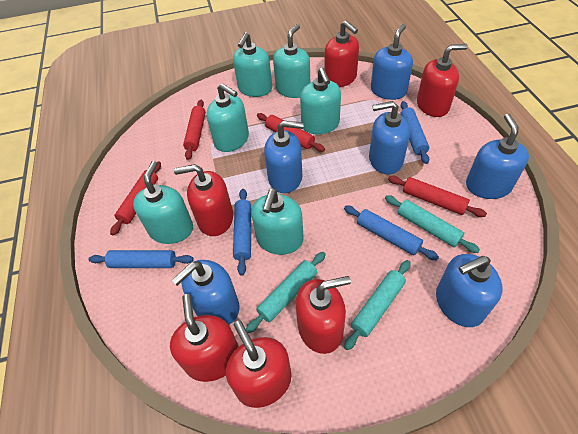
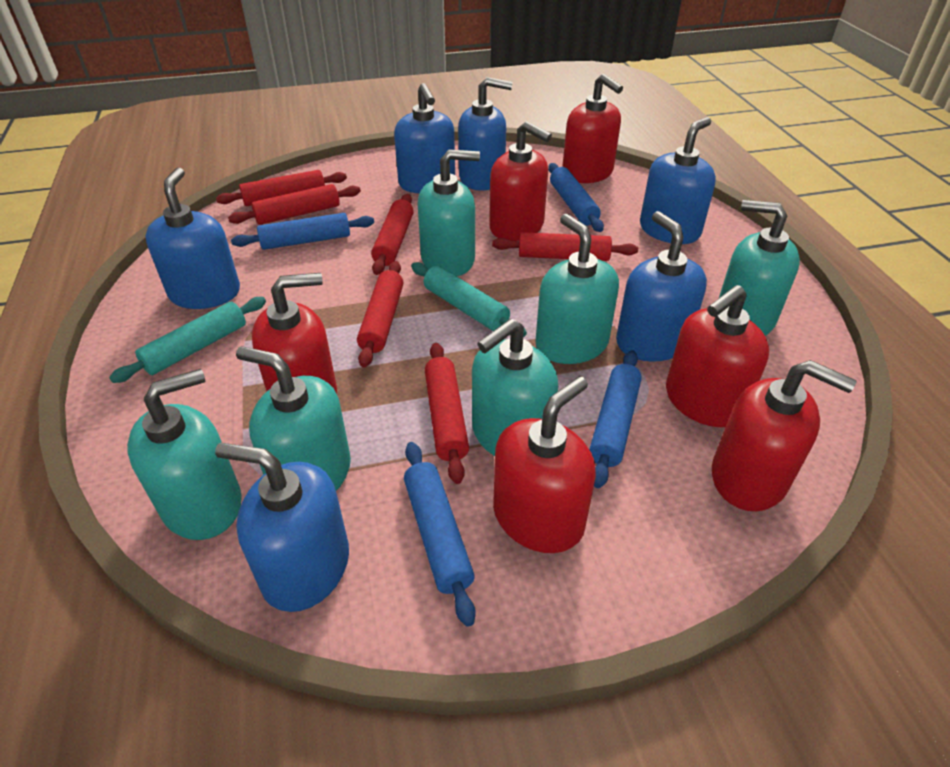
red rolling pin: [110,161,161,236] [183,100,206,160] [257,113,325,152] [388,176,487,217] = 4 -> [216,170,347,206] [228,184,361,225] [357,261,403,368] [371,194,414,275] [425,343,469,484] [492,232,638,261] = 6
turquoise rolling pin: [246,252,326,333] [344,260,410,350] [385,195,480,253] = 3 -> [109,297,266,383] [411,262,527,337] = 2

